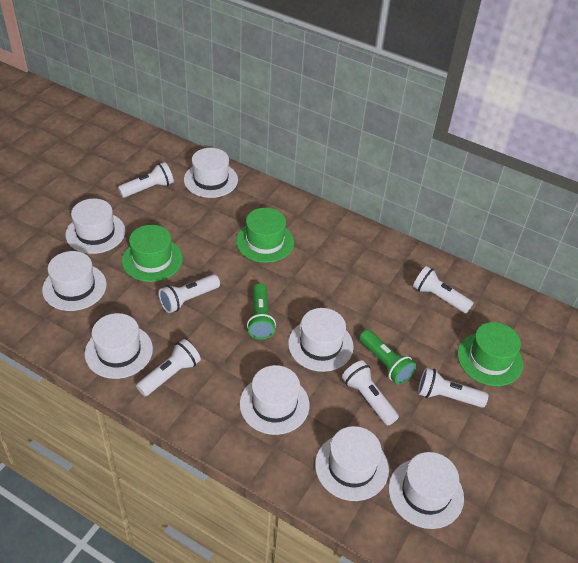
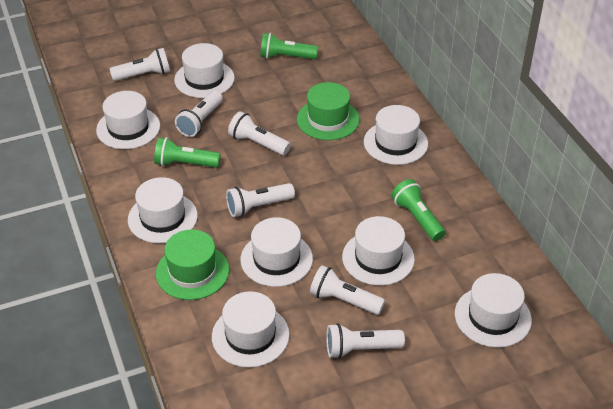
green flashlight: [247,283,276,340] [359,330,416,384] = 2 -> [154,137,221,168] [260,33,318,59] [391,179,445,241] = 3
green hat: [122,225,183,282] [236,208,294,263] [457,322,523,386] = 3 -> [156,230,229,300] [297,82,360,140] = 2

